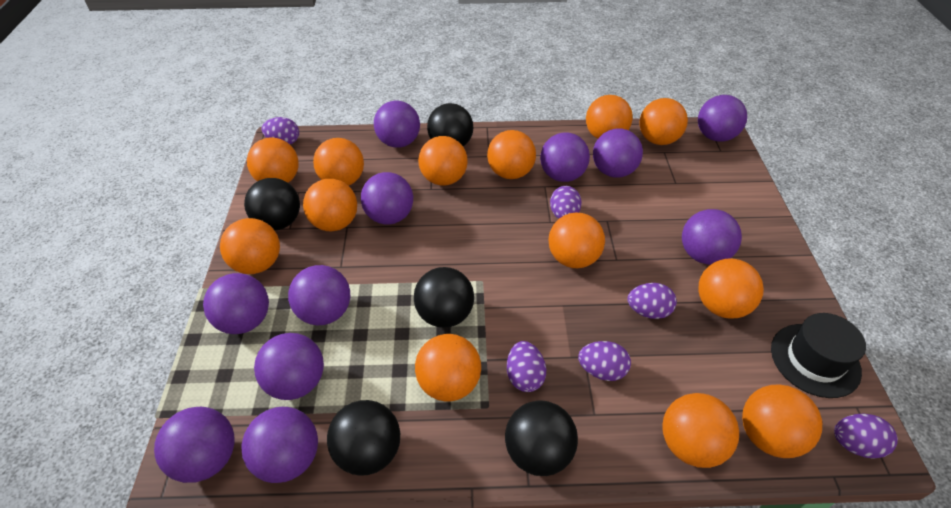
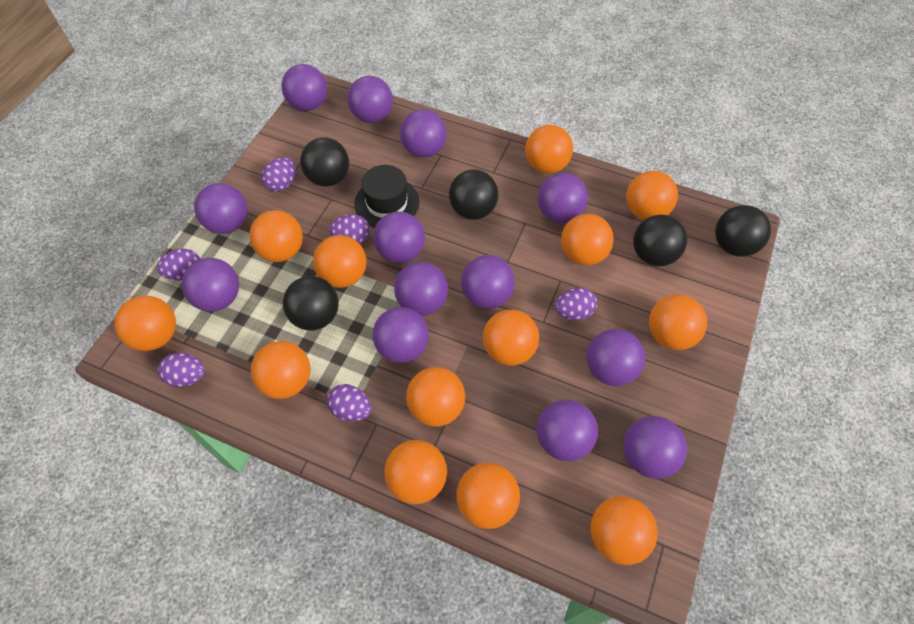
purple ball: [154,407,235,483] [203,273,269,334] [241,407,318,483] [254,333,324,400] [288,265,350,325] [361,172,413,224] [374,101,420,148] [540,132,590,182] [593,128,643,178] [682,209,742,265] [698,95,747,142] = 11 -> [182,258,239,312] [194,183,247,234] [281,64,327,111] [347,76,393,123] [373,211,425,263] [373,307,429,363] [394,262,448,316] [400,109,447,158] [461,255,515,309] [537,400,598,461] [538,173,588,223] [586,329,645,386] [623,416,687,479] = 13

